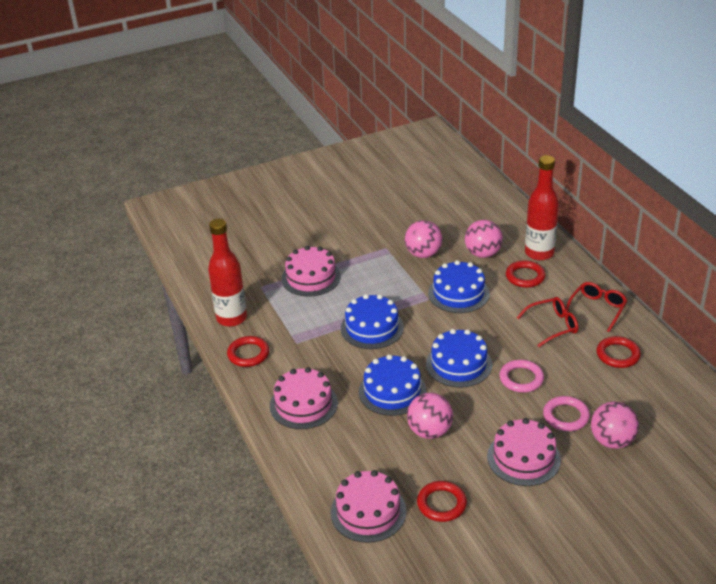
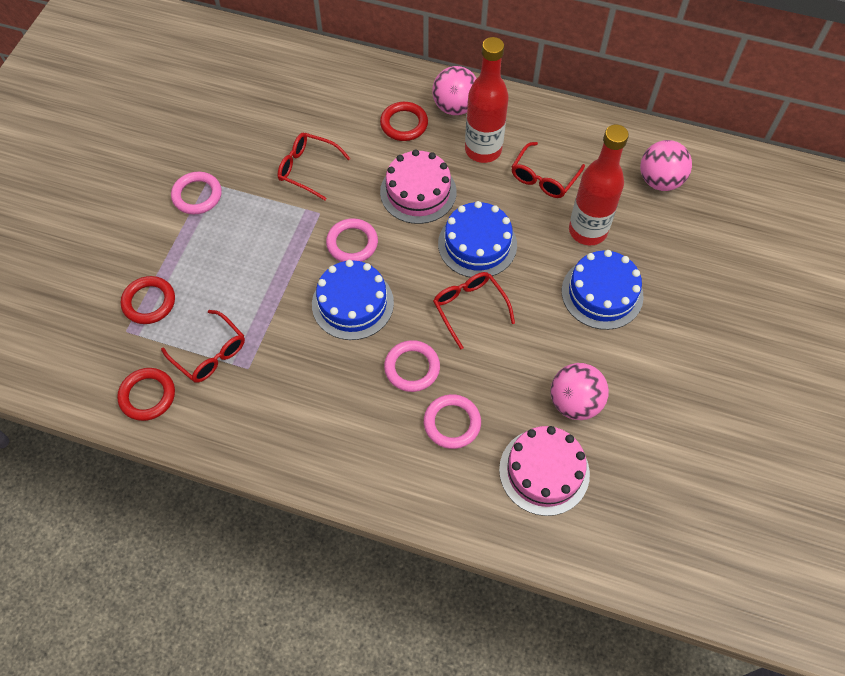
blue cake: [341,294,404,349] [359,354,426,416] [426,329,492,388] [428,260,490,313] = 4 -> [312,260,394,340] [438,201,517,278] [562,250,644,330] = 3
pink ball: [405,220,442,258] [407,393,453,439] [465,220,503,258] [591,402,639,449] = 4 -> [432,66,477,115] [551,363,609,420] [640,140,692,191] = 3
pink cake: [270,367,338,429] [281,246,341,296] [330,470,407,543] [487,418,561,486] = 4 -> [380,149,457,224] [499,426,590,516] = 2
pink ring: [500,360,544,392] [543,396,590,431] = 2 -> [171,172,222,214] [326,218,378,262] [384,340,440,392] [424,394,481,449] = 4
red glasses: [517,297,578,347] [565,282,627,332] = 2 -> [161,310,245,383] [277,133,351,200] [433,272,515,349] [512,142,585,198] = 4
red ring: [227,336,269,367] [417,481,467,522] [506,260,546,288] [597,336,641,368] = 4 -> [117,368,175,421] [121,276,175,324] [380,102,428,141] = 3

